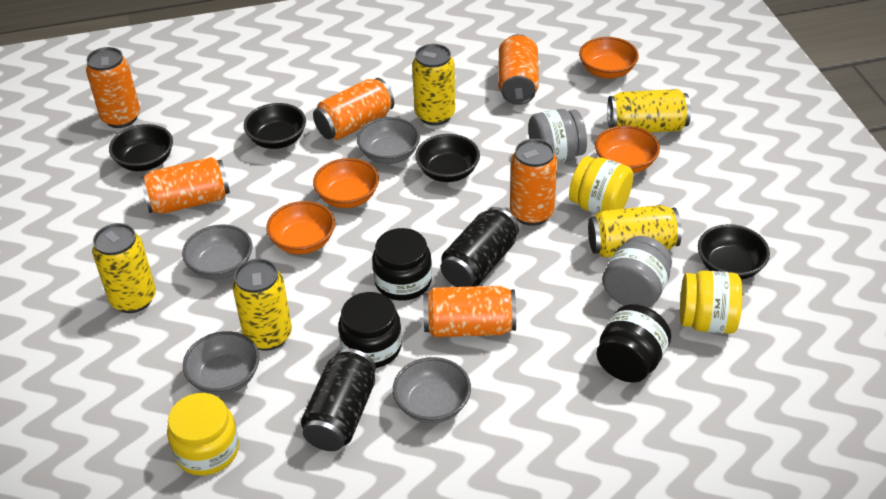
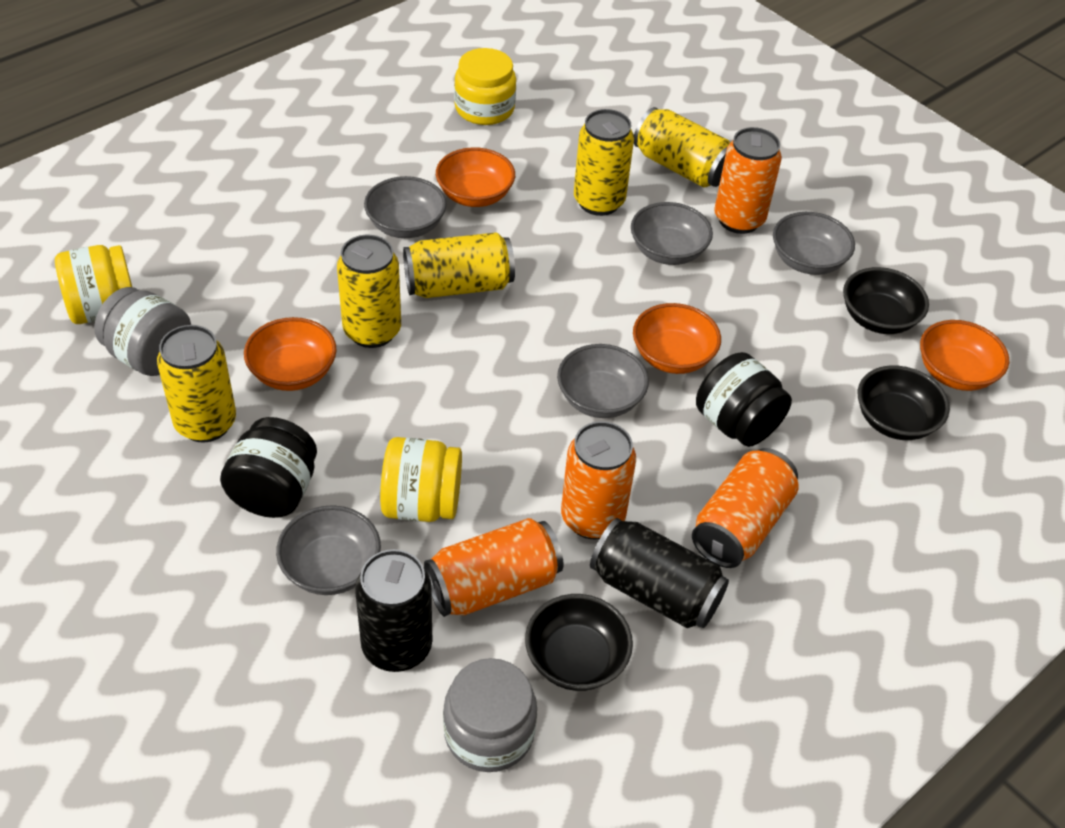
black bowl: [109,124,173,171] [244,103,306,149] [415,134,480,182] [698,224,770,280] = 4 -> [525,594,633,691] [843,267,929,334] [858,365,950,440] = 3
black jar: [338,292,402,368] [372,228,432,301] [596,304,671,383] = 3 -> [220,417,317,518] [696,352,792,447] = 2
grey bowl: [182,224,252,279] [183,331,260,395] [357,117,420,164] [393,357,471,423] = 4 -> [276,505,381,595] [364,176,447,238] [557,344,649,418] [631,202,713,265] [773,212,855,275] = 5
orange can: [86,47,140,128] [140,157,230,214] [313,78,394,140] [423,286,516,337] [498,34,539,105] [510,139,557,226] = 6 -> [424,518,563,617] [561,421,636,539] [692,448,799,568] [714,127,782,234] = 4

